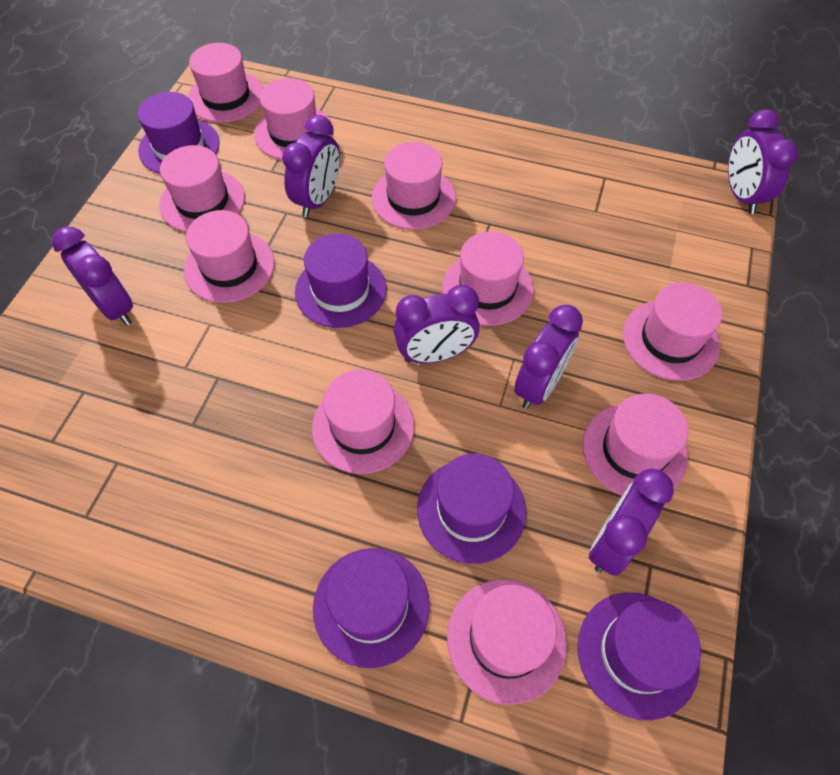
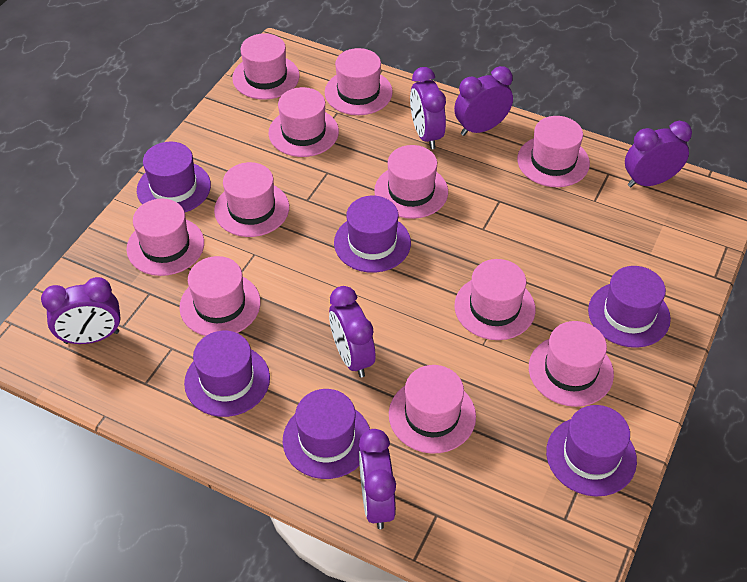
pink hat: [160,145,245,232] [184,210,274,303] [188,43,263,123] [254,78,333,160] [312,369,414,474] [372,142,456,230] [442,231,533,326] [447,579,567,705] [583,393,688,496] [623,283,722,381] = 10 -> [126,199,204,276] [179,256,261,336] [214,162,289,237] [232,33,300,100] [268,87,339,157] [325,48,393,115] [374,145,448,219] [389,365,476,454] [454,259,536,340] [517,116,590,187] [529,321,614,407] = 11
purple hat: [137,92,220,174] [295,234,386,328] [313,548,430,668] [417,454,526,564] [578,592,701,720] = 5 -> [137,142,211,212] [184,331,270,417] [283,389,370,479] [334,196,411,273] [546,405,637,497] [588,266,671,348] = 6

